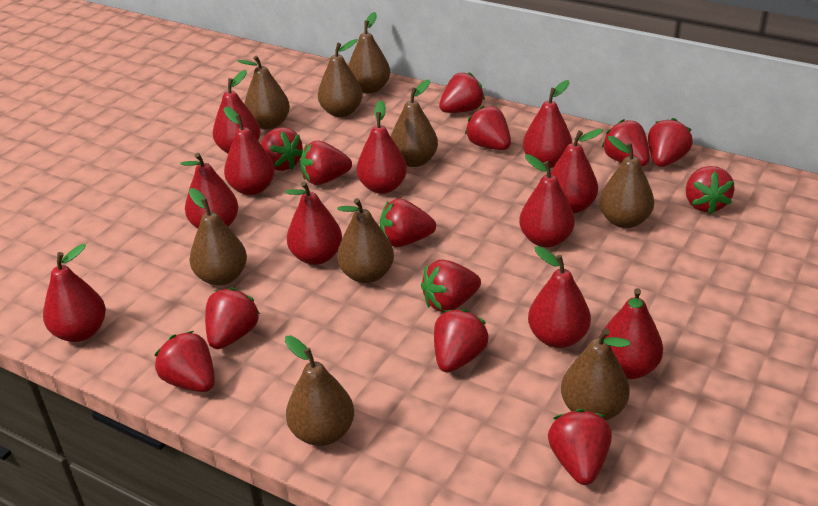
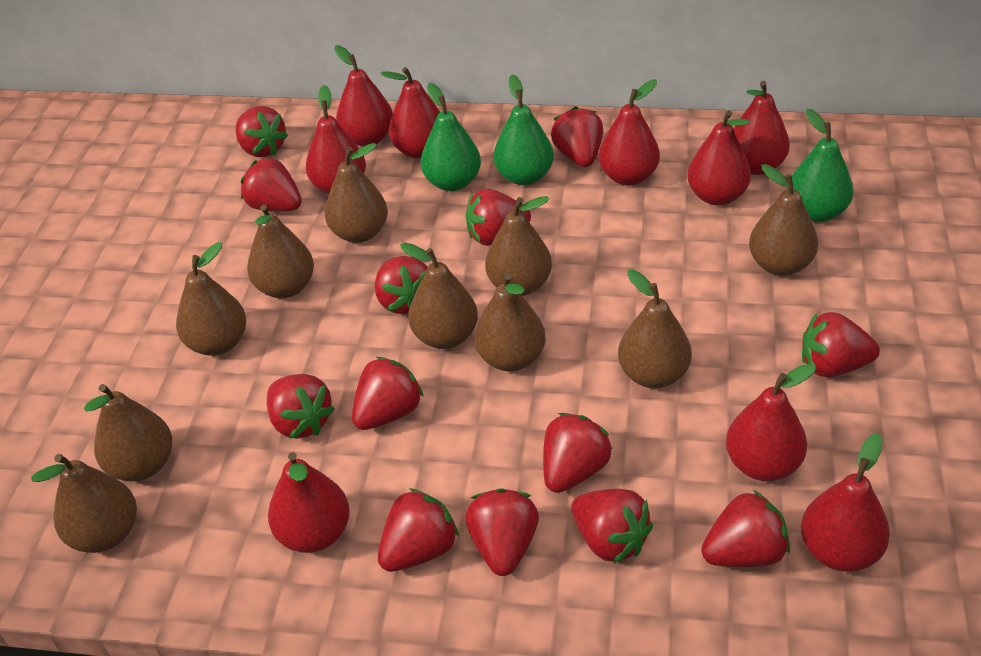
brown pear: [189,188,247,286] [237,56,290,130] [285,336,354,446] [318,39,363,117] [337,198,394,283] [348,12,390,94] [391,79,438,167] [561,328,630,421] [599,136,654,228] = 9 -> [31,454,137,553] [84,384,172,481] [176,242,246,356] [247,204,314,298] [325,143,388,243] [400,242,478,349] [474,273,546,371] [485,196,552,296] [618,269,692,388] [749,164,818,276] = 10
green pear: none = 0 -> [421,83,481,191] [493,74,554,185] [787,109,853,222] = 3
red pear: [43,244,106,342] [180,153,238,229] [213,70,260,153] [224,107,275,195] [285,182,342,265] [356,100,407,194] [519,154,575,248] [523,80,573,168] [528,246,591,348] [551,129,603,214] [599,288,663,379] = 11 -> [268,452,350,553] [306,85,366,194] [334,45,393,147] [380,67,440,159] [599,79,660,185] [687,110,751,205] [726,363,816,481] [733,81,790,175] [801,433,890,572] = 9

